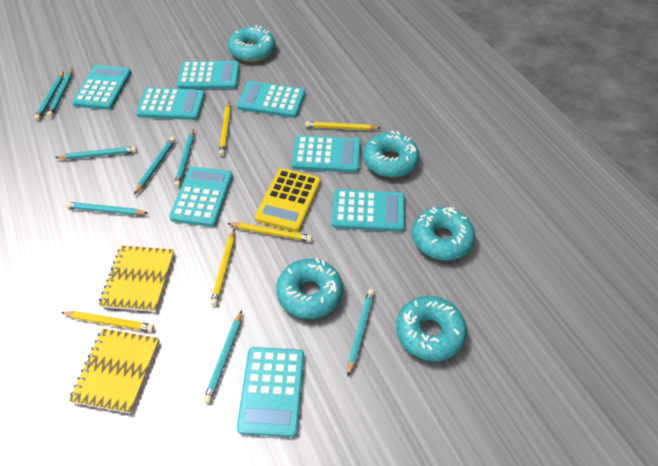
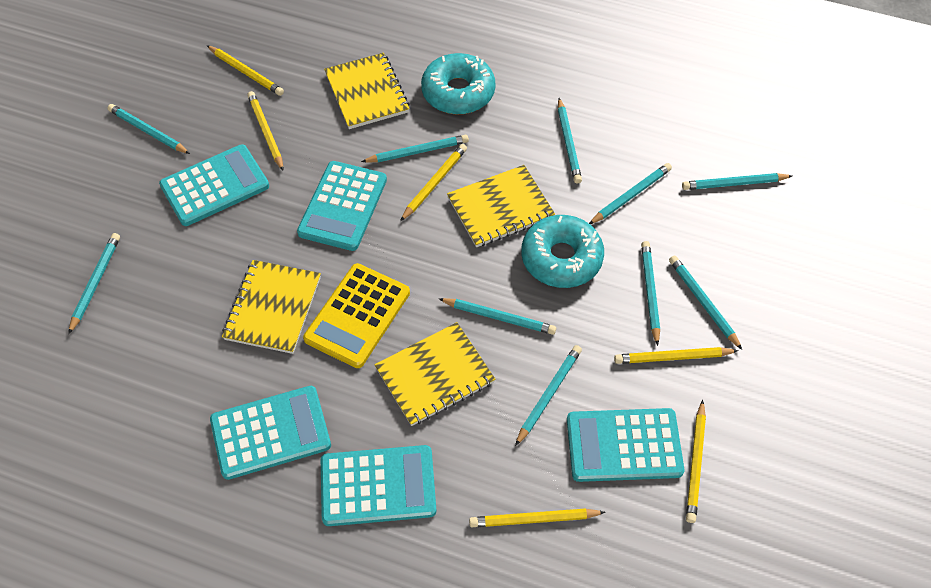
turquoise calculator: [72,65,131,110] [136,87,205,120] [169,166,233,227] [177,61,240,89] [237,81,305,118] [237,347,304,437] [292,135,361,173] [332,189,405,232] = 8 -> [159,144,269,226] [210,386,331,480] [297,161,387,251] [321,445,437,526] [567,408,684,482] = 5
turquoise donut: [228,25,275,62] [276,258,343,319] [363,131,420,177] [396,296,467,361] [412,207,475,260] = 5 -> [421,53,496,114] [521,215,604,288] = 2
turquoise pencil: [34,72,64,121] [47,69,73,117] [55,146,137,159] [65,202,148,215] [134,137,175,194] [174,128,194,187] [203,310,242,403] [347,289,375,376] = 8 -> [68,233,120,334] [108,104,190,154] [361,135,469,162] [439,298,556,335] [515,345,582,446] [558,98,582,184] [589,163,672,224] [641,241,660,346] [669,255,742,350] [682,173,792,190] = 10
yellow notebook: [69,329,159,414] [99,246,174,312] = 2 -> [222,260,321,354] [324,53,410,129] [375,322,495,426] [447,165,555,247] = 4
yellow pencil: [61,311,154,332] [210,229,235,306] [219,102,231,156] [227,222,312,242] [305,121,381,130] = 5 -> [207,45,284,96] [247,91,283,171] [400,144,467,221] [469,508,606,527] [614,347,738,364] [686,400,706,523] = 6

